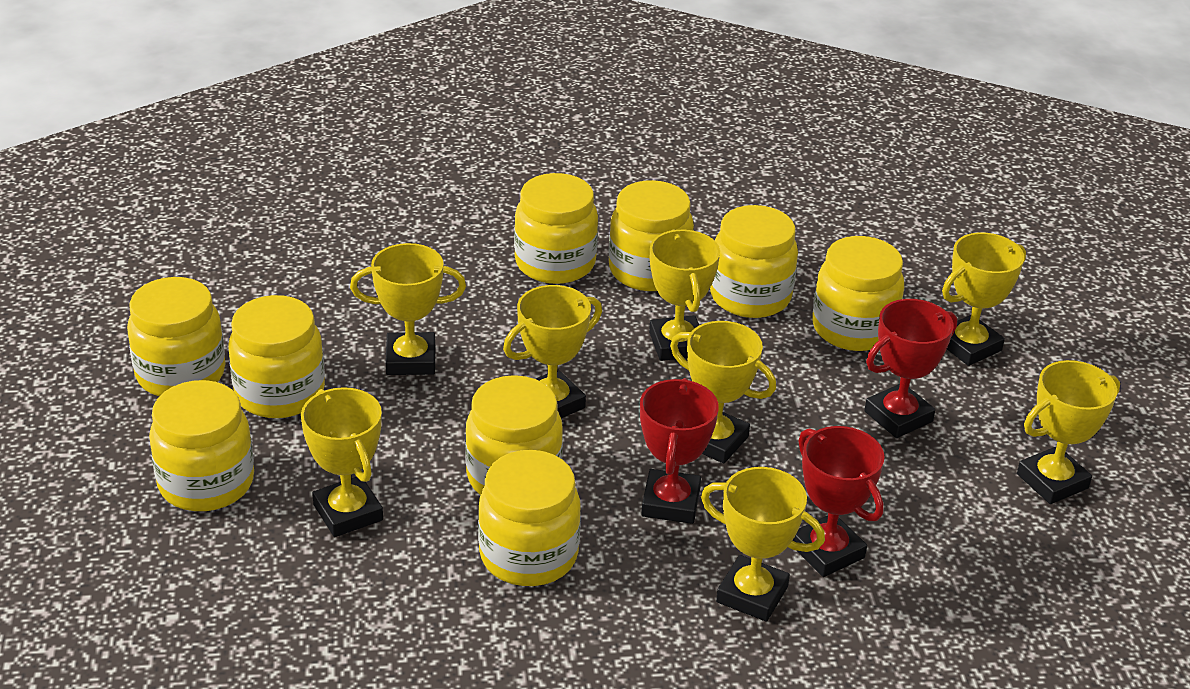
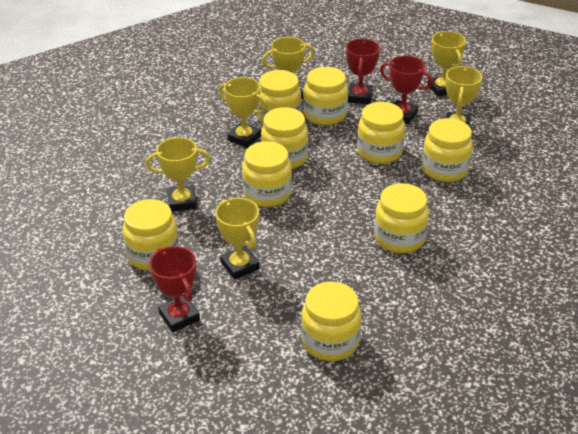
yellow trophy: [301,387,383,537] [350,243,466,375] [503,285,602,418] [649,230,720,361] [670,321,776,463] [701,467,825,622] [942,233,1026,366] [1017,360,1120,504] = 8 -> [146,137,210,211] [215,198,260,280] [218,77,268,148] [262,37,314,99] [427,31,466,97] [446,66,482,126] = 6

